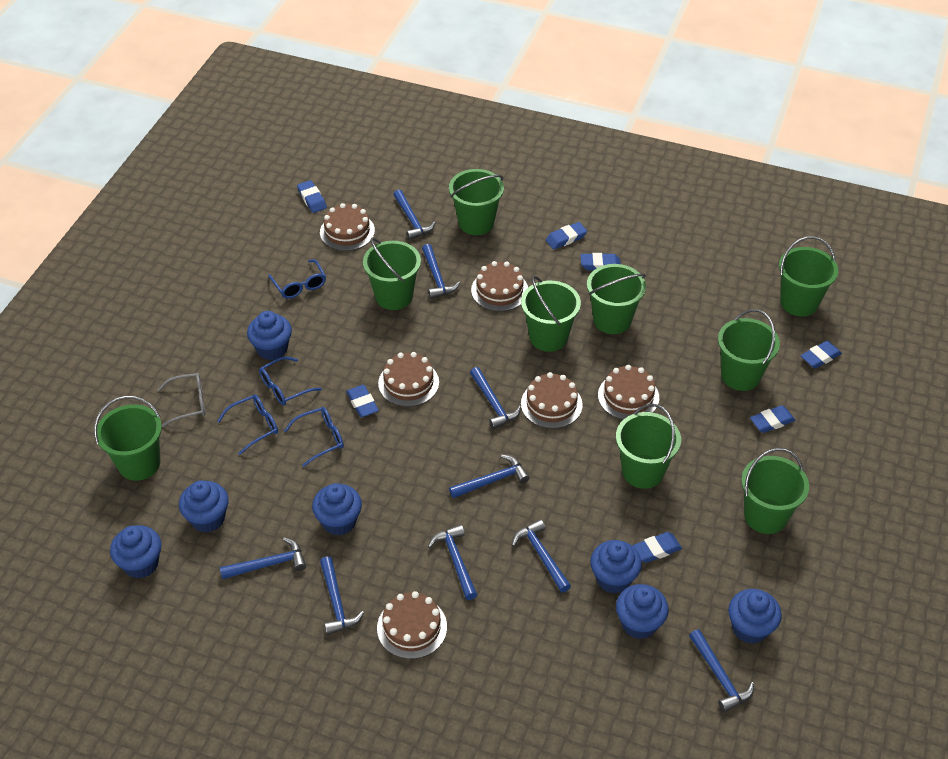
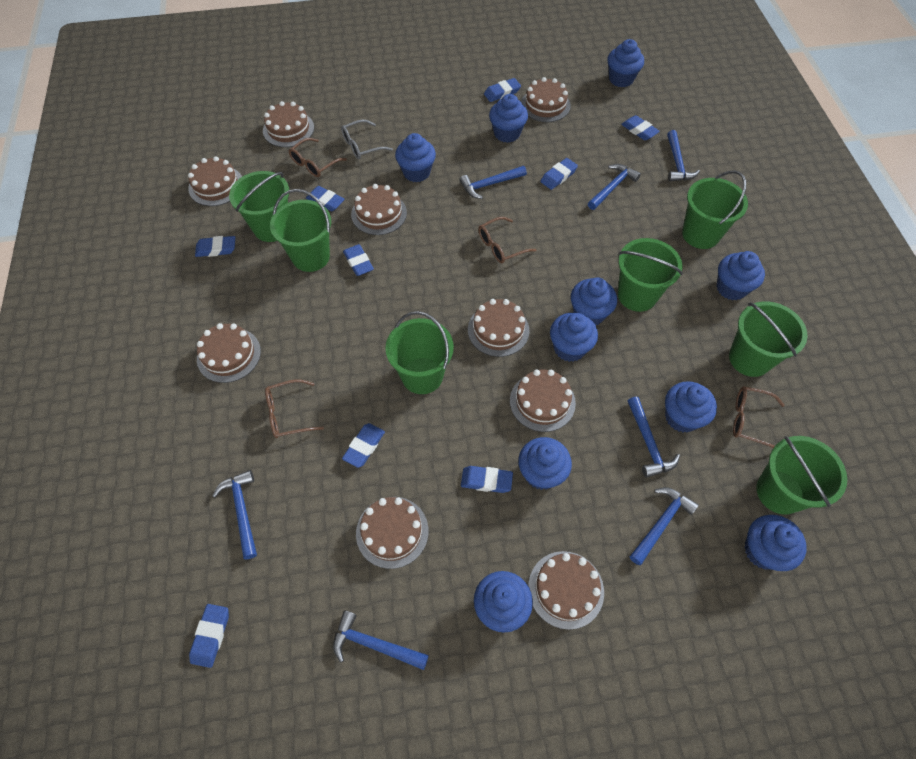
blue cupcake: [110,525,162,578] [179,480,229,532] [247,311,292,360] [312,483,362,536] [590,540,642,594] [616,584,669,639] [728,589,782,644] = 7 -> [395,133,436,182] [474,571,533,633] [489,94,528,143] [518,437,572,490] [550,313,598,362] [571,277,617,325] [608,39,644,87] [665,381,717,433] [716,251,765,300] [744,515,807,571] = 10
blue eraser: [297,180,327,213] [346,385,379,417] [546,222,587,249] [581,253,621,270] [632,532,682,563] [750,405,795,433] [801,341,842,369] = 7 -> [189,604,229,668] [195,236,235,257] [306,186,345,211] [342,423,385,468] [343,244,374,276] [461,466,513,493] [484,78,521,102] [540,158,578,190] [621,115,660,140] = 9
blue glasses: [217,395,278,455] [259,356,322,405] [268,259,326,299] [284,407,344,467] = 4 -> none = 0
blue hammer: [220,537,306,579] [320,556,364,635] [393,190,436,240] [422,244,460,299] [428,524,477,600] [449,455,530,498] [470,367,521,429] [512,519,571,593] [689,629,754,713] = 9 -> [213,470,257,559] [333,610,429,670] [459,166,527,199] [588,164,641,210] [628,397,680,478] [630,487,699,565] [667,130,700,181] = 7
brown cake: [320,203,375,251] [377,591,447,659] [378,352,439,407] [471,261,528,311] [521,372,583,429] [598,365,659,420] = 6 -> [188,156,242,206] [197,323,261,383] [263,101,314,147] [351,184,407,235] [356,497,429,569] [468,299,529,357] [510,369,576,432] [521,77,571,122] [528,551,604,630] = 9
brown glasses: none = 0 -> [265,379,324,438] [289,138,347,177] [478,217,536,263] [733,386,784,448] = 4
green bucket: [94,396,162,481] [363,238,421,310] [449,169,504,235] [521,276,581,352] [587,264,646,334] [616,404,681,489] [718,309,780,391] [741,448,809,534] [779,236,838,317] = 9 -> [229,171,289,242] [270,189,331,272] [385,311,454,394] [618,238,683,312] [682,170,748,249] [729,301,808,377] [756,436,847,515] = 7

